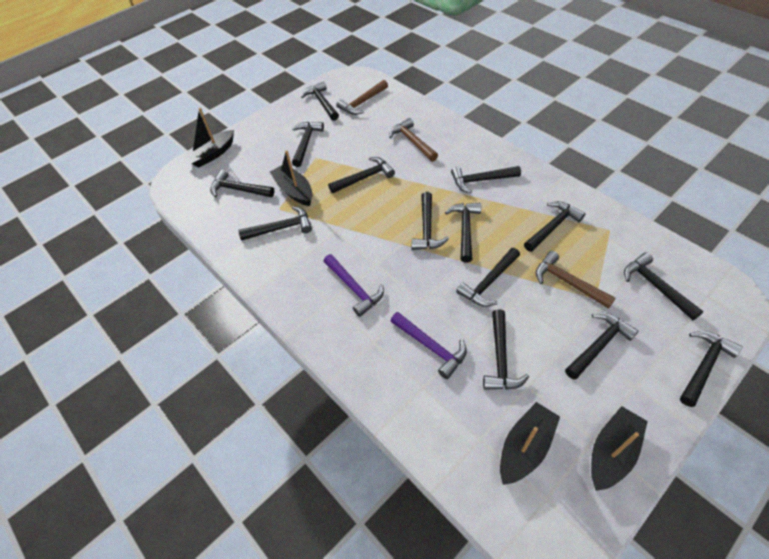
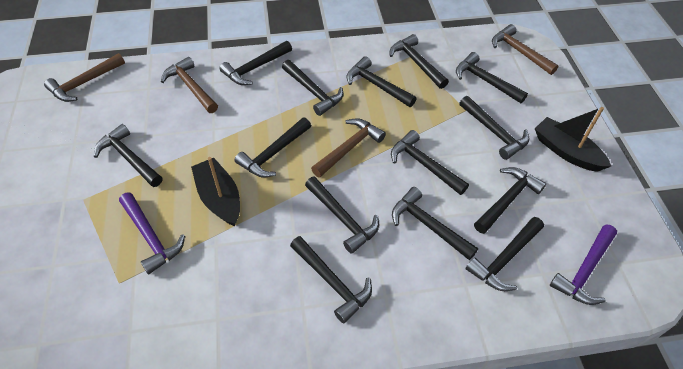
black boat: [182,108,234,168] [270,151,313,206] [500,402,560,485] [591,406,648,491] = 4 -> [191,157,240,226] [535,107,611,172] = 2
brown hammer: [336,80,388,115] [389,118,438,162] [536,251,616,309] = 3 -> [44,53,125,102] [161,57,218,113] [311,118,386,178] [492,24,559,75] = 4

